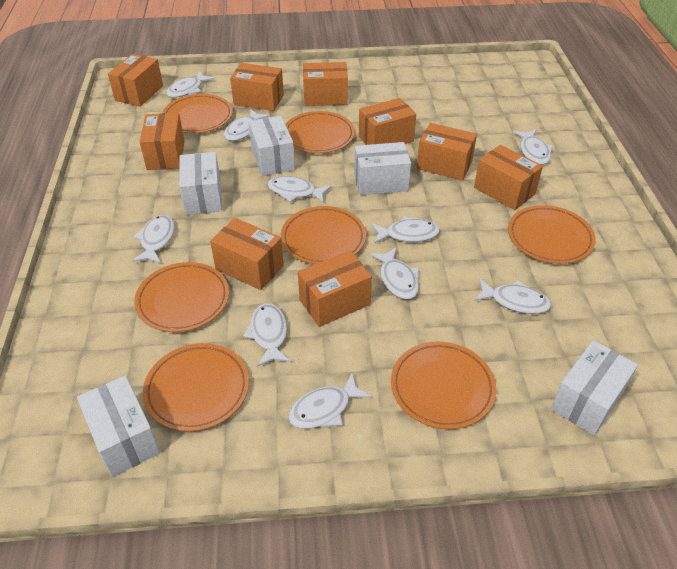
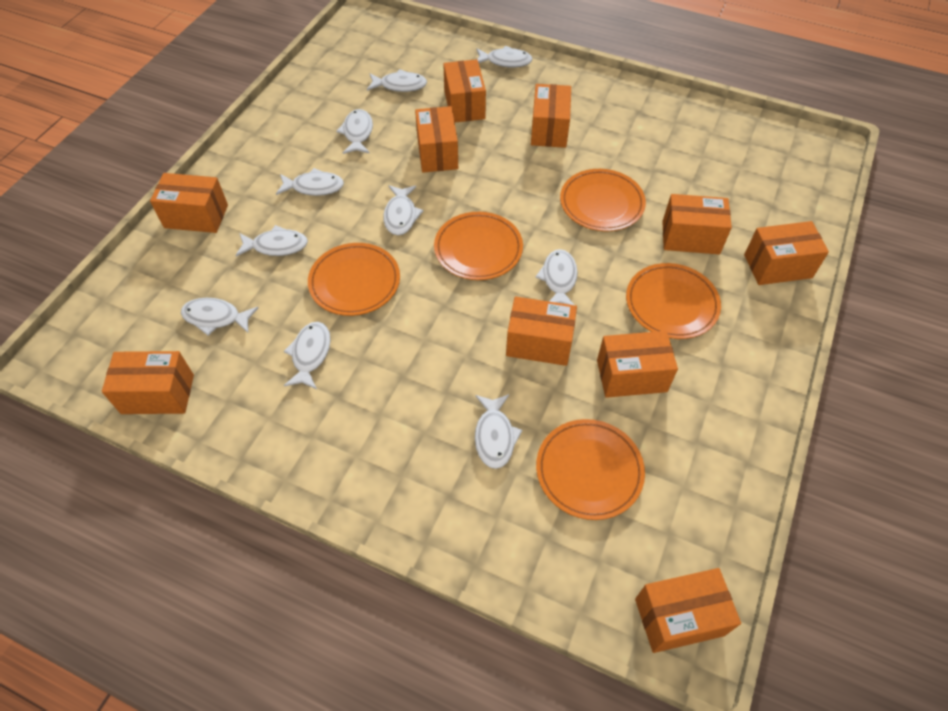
orange box: [108,54,163,107] [140,113,185,170] [210,218,284,290] [230,63,284,111] [298,251,372,327] [303,62,348,106] [359,98,416,145] [417,123,477,181] [474,145,543,210] = 9 -> [102,351,194,414] [150,173,228,233] [415,106,458,173] [443,59,486,122] [506,296,577,366] [531,84,571,148] [597,331,678,398] [635,568,741,653] [662,194,732,254] [744,221,829,285] = 10
orange plate: [134,262,229,332] [143,343,249,431] [162,94,233,134] [281,206,366,264] [285,111,355,153] [391,341,496,429] [508,205,596,264] = 7 -> [308,243,400,316] [434,212,523,280] [536,419,645,520] [560,169,646,232] [626,263,721,339] = 5
white box: [77,376,160,477] [179,152,222,215] [249,116,295,176] [354,142,411,195] [551,340,638,436] = 5 -> none = 0

